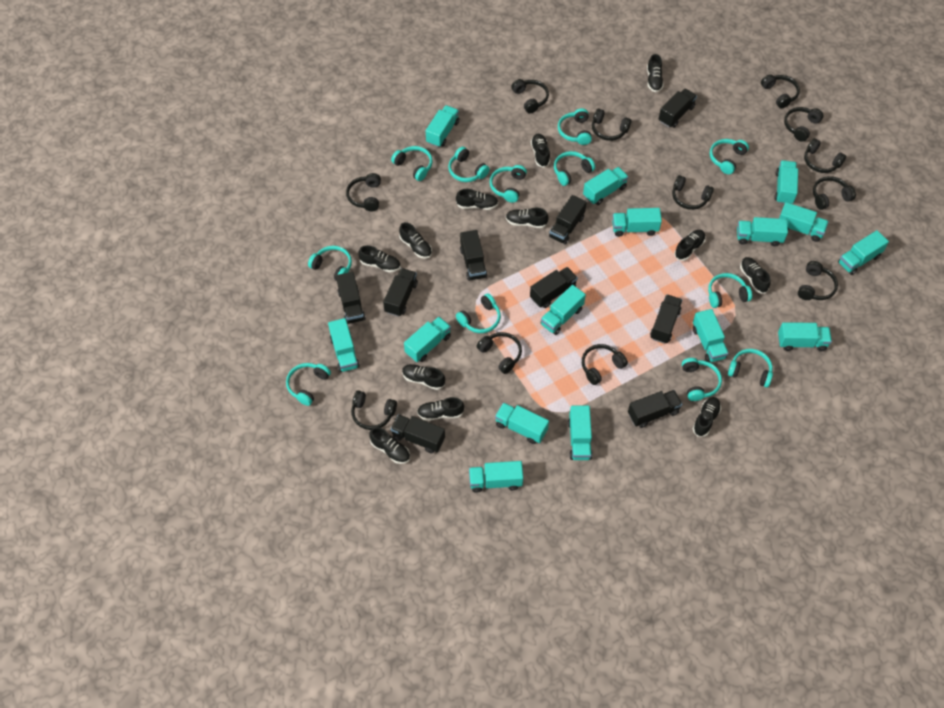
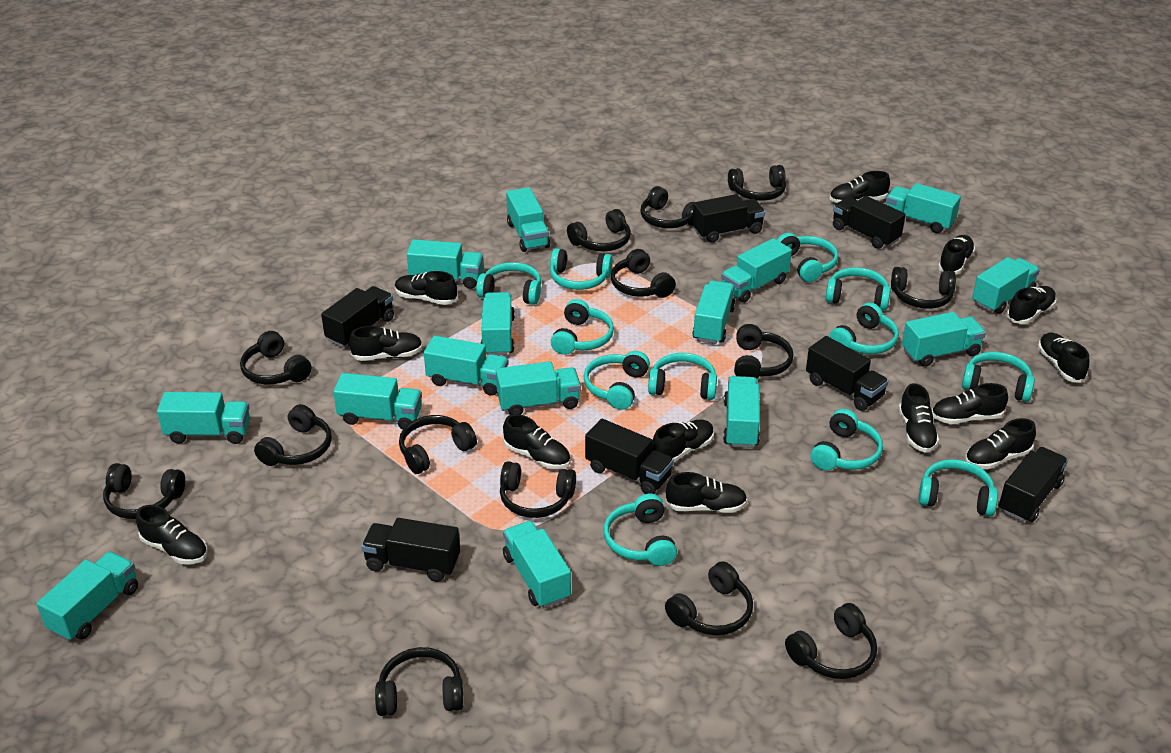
black headphones: [346,173,381,212] [351,390,397,430] [477,332,522,374] [511,79,549,113] [582,344,628,385] [592,108,631,141] [672,175,714,210] [761,74,800,109] [784,107,823,142] [798,261,838,300] [804,138,846,173] [813,176,856,210] = 12 -> [103,463,185,519] [240,331,312,385] [254,404,332,466] [375,647,463,716] [399,415,477,474] [500,461,576,518] [567,209,631,251] [611,249,676,298] [641,186,694,228] [665,561,753,635] [728,165,786,201] [734,324,794,378] [785,603,877,679] [891,267,956,309] = 14
black shoe: [358,245,401,272] [369,427,410,464] [399,222,432,259] [402,364,445,390] [417,397,464,421] [456,189,498,210] [506,208,548,228] [531,134,550,168] [647,54,664,92] [674,230,706,261] [693,397,721,437] [740,257,771,294] = 12 -> [136,505,208,564] [349,326,423,361] [395,271,457,305] [503,414,571,469] [652,419,714,462] [666,472,747,513] [829,171,890,203] [898,383,939,453] [932,383,1008,424] [938,235,975,275] [965,418,1036,469] [1007,286,1057,324] [1038,333,1089,383] = 13
black truck: [336,272,366,324] [383,268,418,317] [391,414,445,454] [460,230,487,281] [530,267,578,308] [549,195,587,245] [628,390,682,428] [650,294,682,344] [659,89,697,128] = 9 -> [321,286,394,348] [361,518,460,582] [585,419,674,494] [692,194,765,243] [806,336,889,411] [833,196,906,249] [999,447,1068,522] = 7

